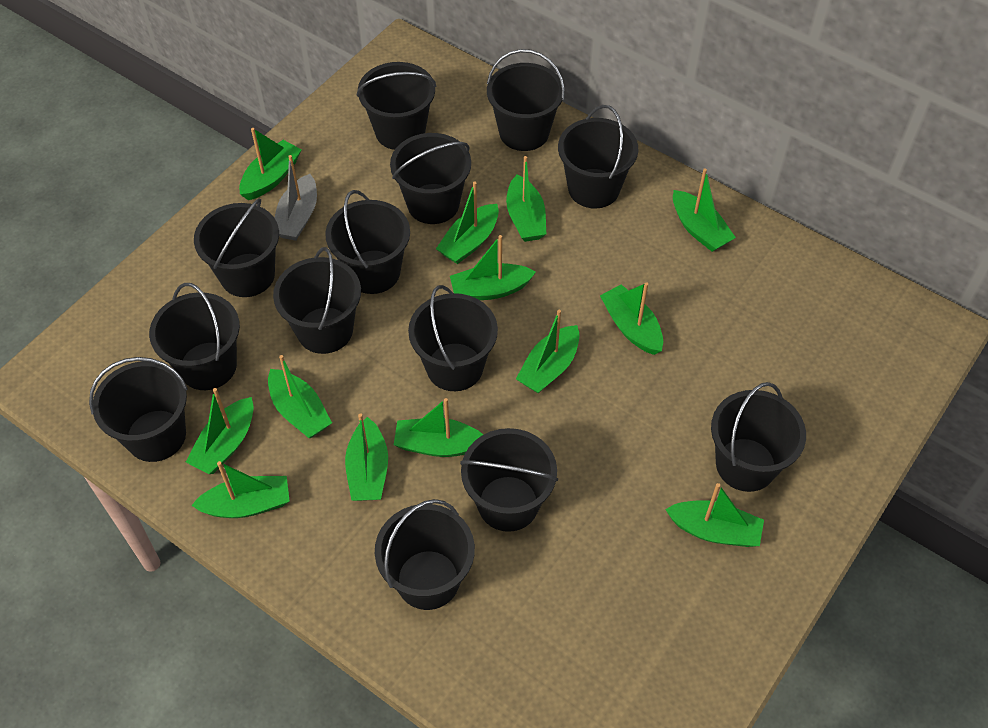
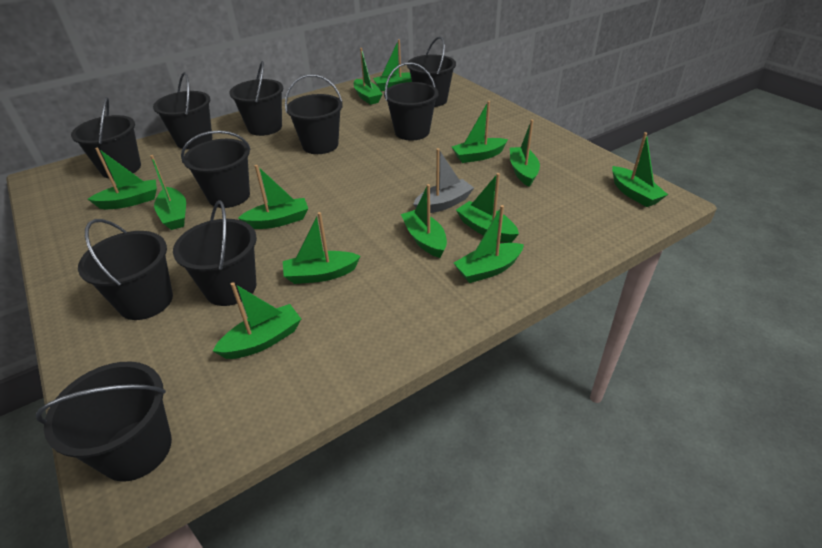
black bucket: [89,357,188,462] [149,283,240,390] [194,199,279,297] [273,247,361,354] [325,190,410,294] [357,62,436,150] [375,499,475,610] [390,133,471,224] [408,285,498,391] [460,428,558,532] [487,49,565,151] [558,105,638,209] [711,382,806,492] = 13 -> [36,361,172,482] [71,97,141,178] [78,219,173,320] [153,72,213,150] [173,200,257,306] [181,130,251,208] [229,61,283,136] [285,74,343,154] [384,62,438,141] [407,36,456,107] = 10

